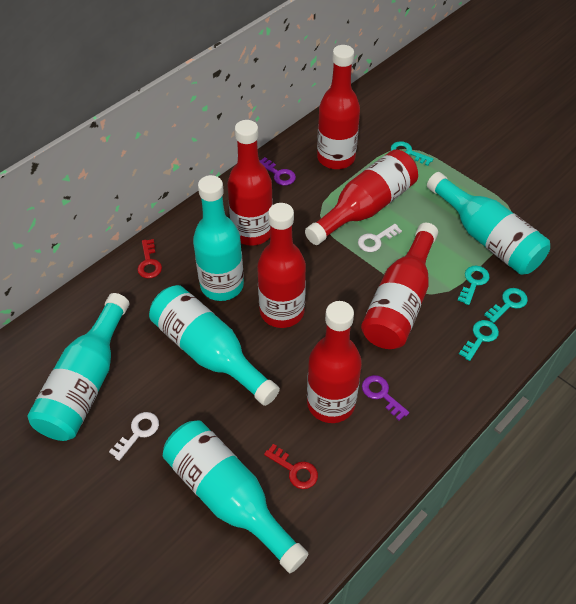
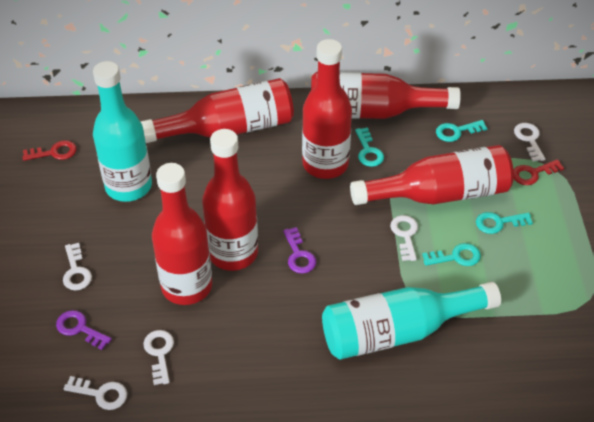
turquoise bottle: [27,293,129,441] [149,285,280,406] [163,420,308,573] [193,175,244,301] [427,172,550,275] = 5 -> [93,61,152,202] [322,282,501,360] = 2
white key: [109,412,159,461] [358,224,402,252] = 2 -> [63,243,92,291] [64,376,127,410] [143,330,174,385] [390,215,418,261] [514,123,545,162] = 5

